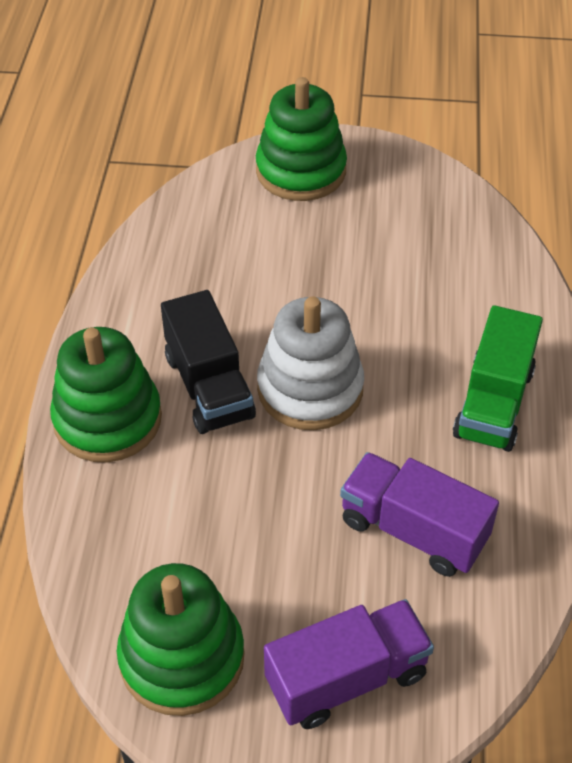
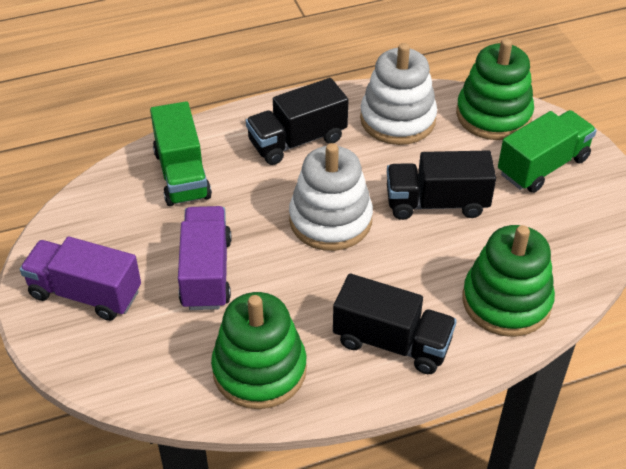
black truck: [161,290,256,434] = 1 -> [246,78,348,165] [333,274,457,374] [387,150,496,220] = 3
green truck: [453,305,543,452] = 1 -> [150,101,212,206] [498,110,597,193] = 2
white stacking toy: [257,296,364,430] = 1 -> [289,143,373,251] [360,43,437,145] = 2

